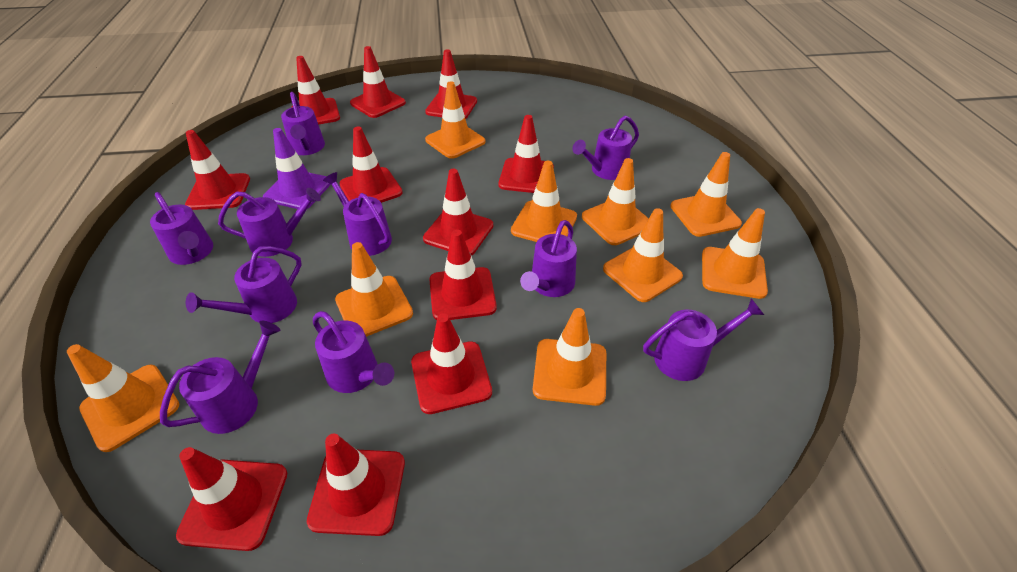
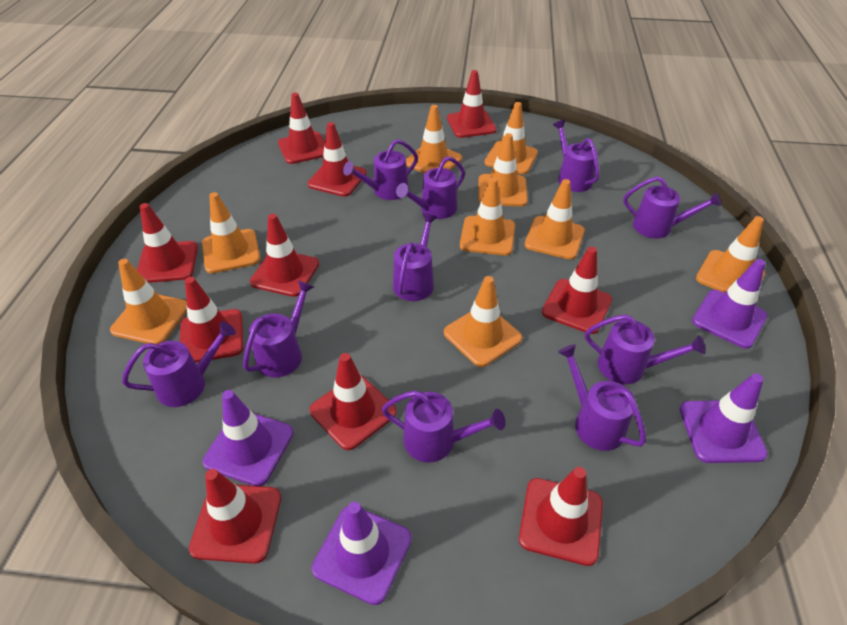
purple traffic cone: [263,128,331,209] = 1 -> [203,390,294,486] [312,502,412,605] [680,373,768,463] [692,259,768,348] = 4
red traffic cone: [176,447,287,551] [185,130,250,210] [291,56,340,125] [307,434,405,536] [339,127,403,203] [350,46,406,118] [411,313,492,414] [423,169,493,256] [425,49,477,119] [429,229,497,320] [499,115,554,193] = 11 -> [137,203,198,283] [180,277,243,363] [189,469,281,564] [250,214,319,297] [278,93,325,164] [308,122,366,197] [309,353,397,450] [447,70,496,138] [519,467,603,566] [542,247,612,334] = 10

